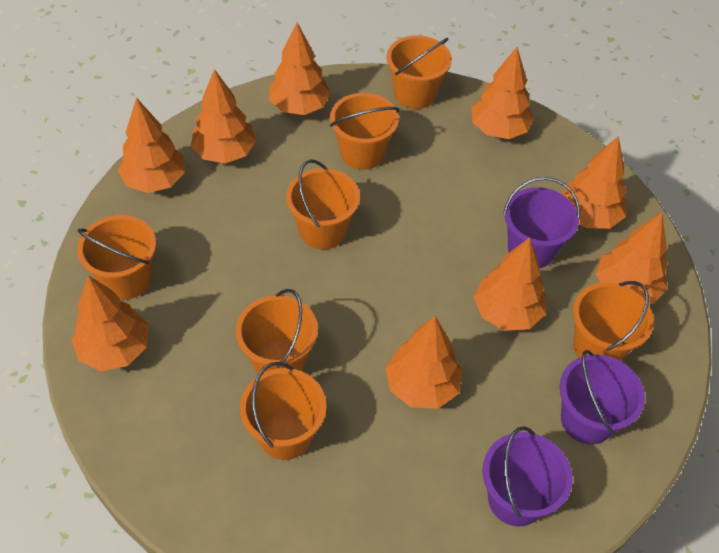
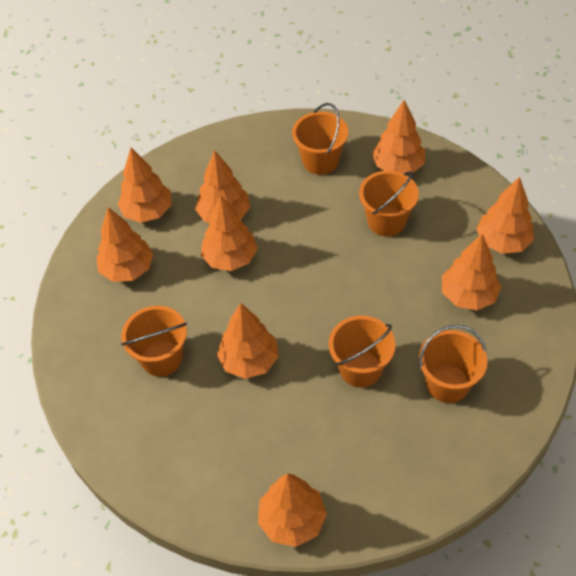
orange bucket: [77,215,156,300] [236,289,318,374] [240,362,327,460] [286,159,360,249] [330,93,400,170] [386,35,452,109] [573,281,654,361] = 7 -> [121,306,187,377] [292,103,348,175] [329,315,396,388] [359,170,419,236] [419,325,488,403] = 5
purple bucket: [482,426,573,526] [503,177,580,268] [560,350,645,445] = 3 -> none = 0

